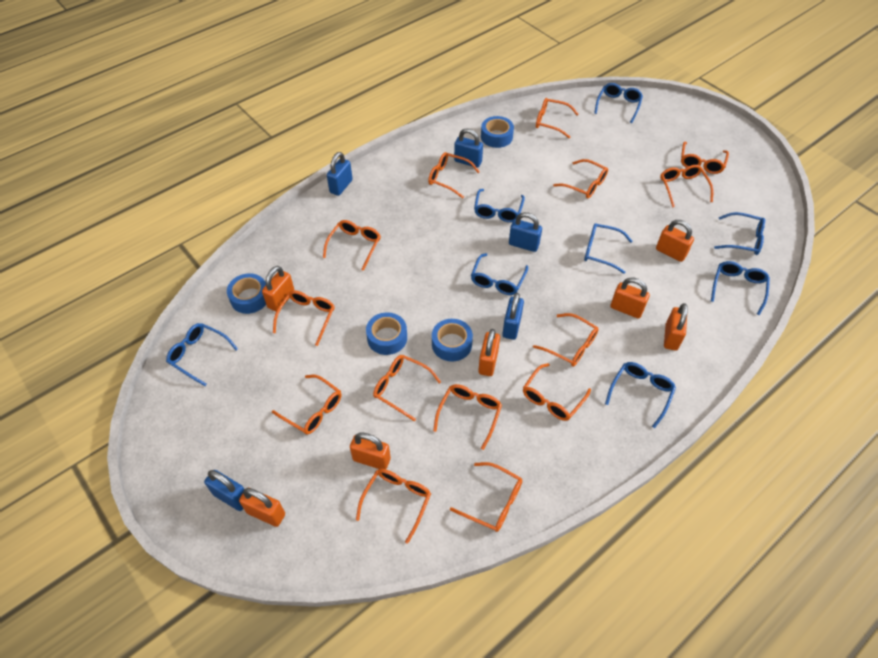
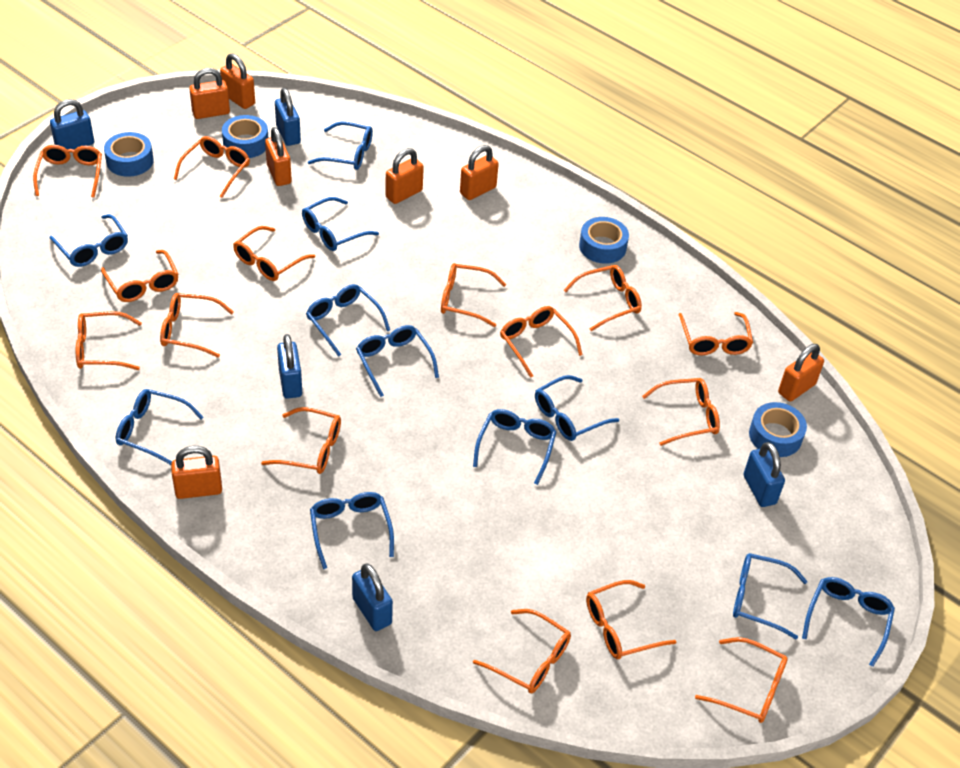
blue glasses: [166,323,238,386] [471,253,528,295] [474,189,525,222] [584,223,633,274] [594,83,643,123] [605,362,676,428] [711,261,770,315] [714,212,765,255] = 8 -> [50,214,128,267] [116,389,204,465] [302,197,379,251] [306,284,390,357] [308,122,373,170] [310,492,394,569] [356,325,439,397] [473,409,557,485] [535,375,619,441] [733,553,808,640] [802,577,895,667] = 11
orange glasses: [272,375,341,434] [273,291,335,346] [323,220,381,271] [356,469,431,544] [373,355,441,421] [428,152,480,198] [433,384,502,450] [450,462,522,532] [523,363,591,421] [533,313,599,367] [536,98,579,138] [553,159,608,198] [660,165,713,208] [681,142,729,174] = 14 -> [33,145,102,198] [76,311,142,370] [101,250,178,302] [160,293,234,358] [174,136,250,198] [233,226,315,281] [261,407,341,474] [441,263,506,327] [473,609,571,694] [500,306,582,378] [564,265,642,331] [586,580,677,659] [642,378,720,446] [678,312,753,355] [695,637,788,723] = 15

